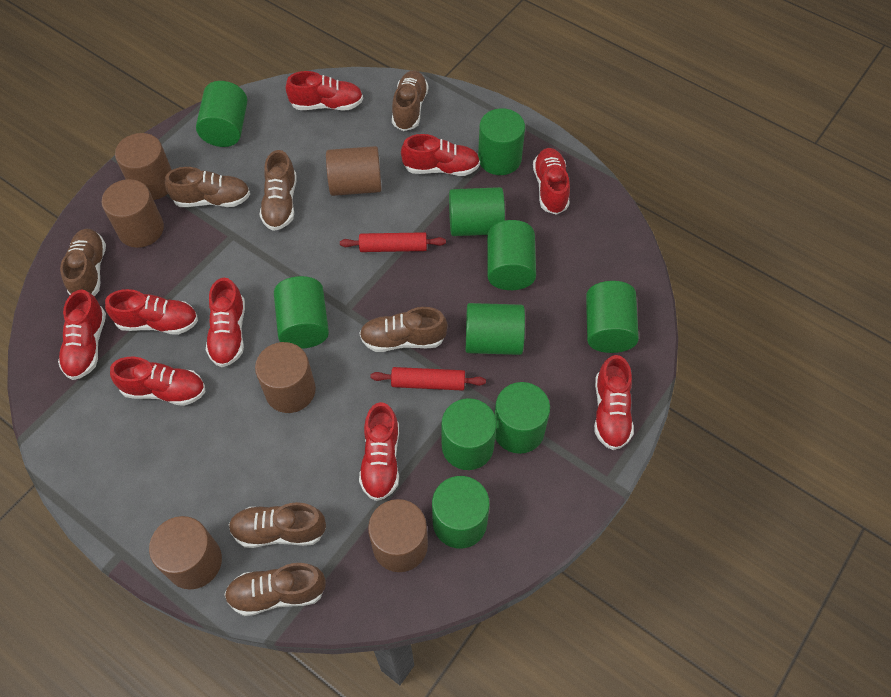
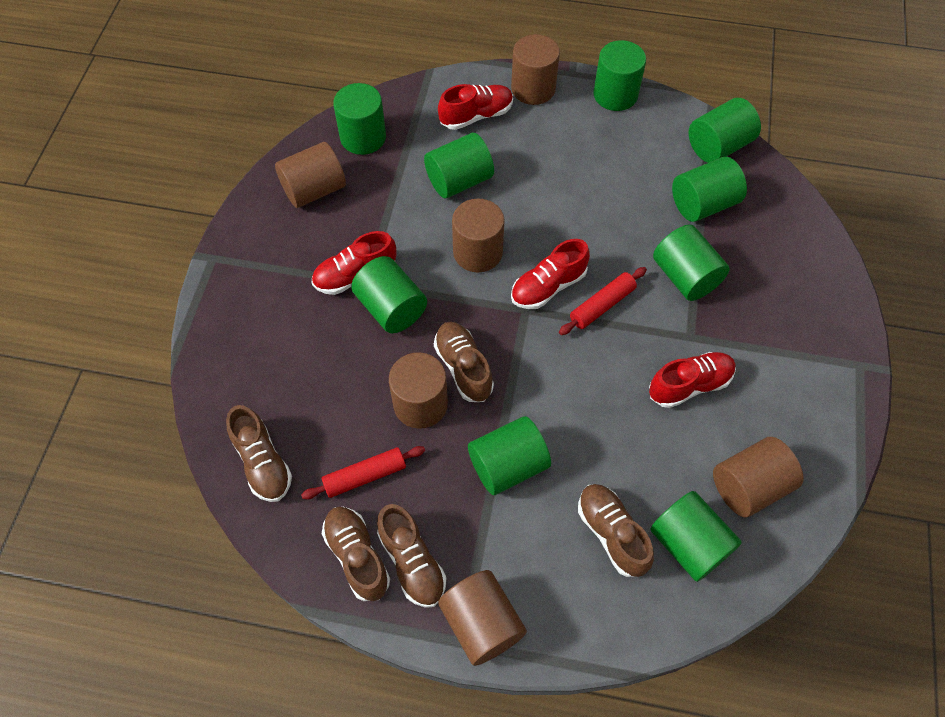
brown shoe: [60,228,106,296] [165,167,250,207] [224,563,326,616] [229,502,326,548] [259,150,297,231] [359,307,448,352] [392,70,428,131] = 7 -> [226,405,292,502] [322,507,390,601] [377,504,446,608] [434,322,494,402] [578,484,654,577] = 5
green cylinder: [196,81,247,147] [274,276,329,349] [432,476,490,548] [441,398,497,470] [449,187,505,236] [466,303,525,355] [478,108,525,175] [487,220,536,290] [495,382,550,454] [586,281,639,353] = 10 -> [333,83,386,155] [351,256,427,333] [424,133,494,198] [468,416,551,495] [593,40,646,111] [650,491,742,582] [653,225,730,301] [672,157,747,222] [689,98,761,163] = 9
red shoe: [58,289,106,380] [105,289,198,335] [110,357,205,406] [206,278,245,367] [286,71,363,110] [359,402,399,501] [401,134,480,176] [533,148,570,215] [594,355,634,450] = 9 -> [312,231,396,295] [438,84,513,130] [511,239,590,309] [649,352,736,408] = 4

